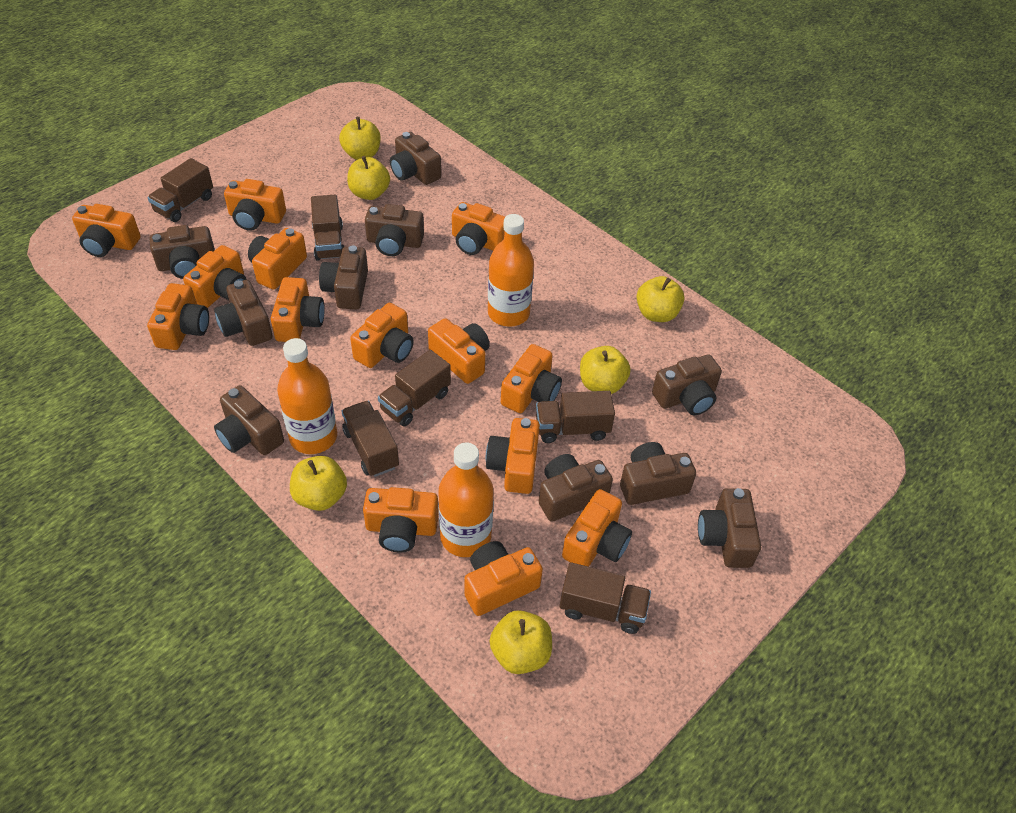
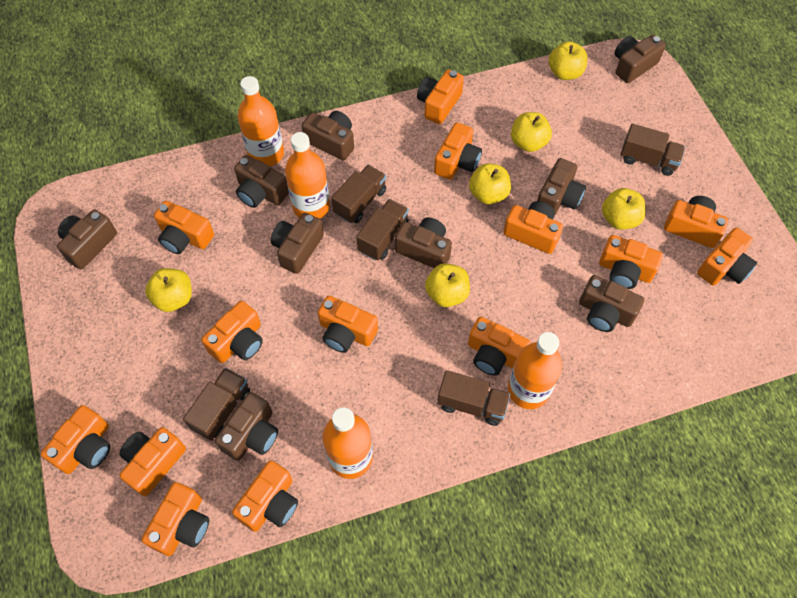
brown camera: [149,225,215,279] [214,280,273,346] [214,385,284,455] [319,245,368,310] [365,204,424,256] [390,132,441,185] [539,454,613,522] [620,442,696,505] [652,354,722,415] [698,488,761,568] = 10 -> [57,209,117,269] [215,392,278,461] [234,155,289,208] [271,213,324,274] [302,111,354,161] [395,217,452,268] [537,158,586,215] [579,275,644,332] [614,35,666,83] = 9
brown truck: [147,158,213,222] [311,195,344,261] [342,401,399,477] [378,350,451,427] [536,391,615,443] [559,562,651,634] = 6 -> [183,368,250,441] [331,165,386,223] [356,199,409,261] [437,370,510,426] [620,124,685,176] = 5
orange bottle: [277,338,337,454] [438,442,494,557] [488,214,534,327] = 3 -> [238,76,284,166] [285,132,330,219] [323,407,373,479] [508,332,563,409] = 4

